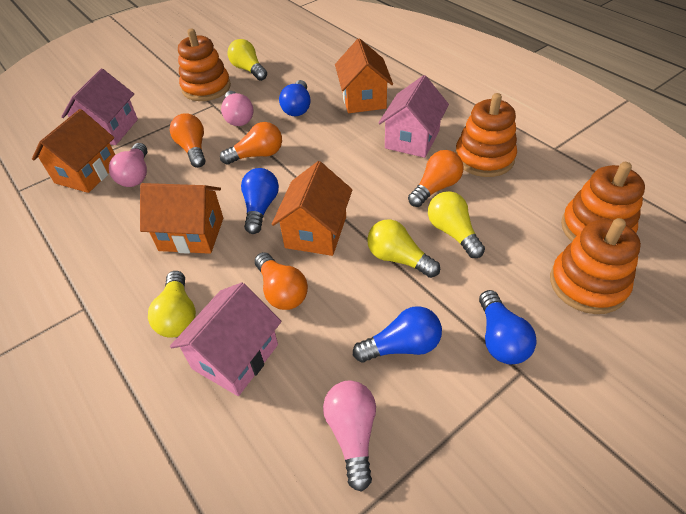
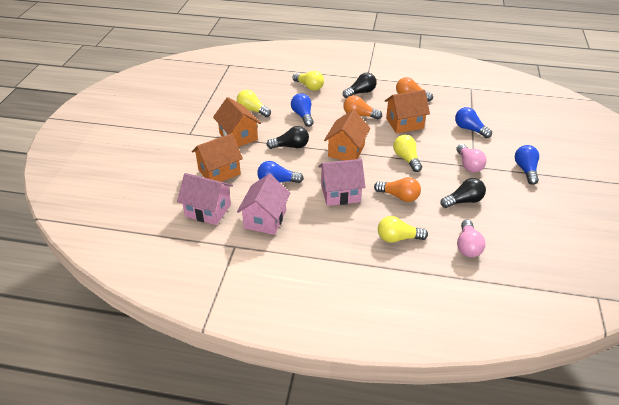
black light bulb: none = 0 -> [266,126,309,149] [343,73,377,98] [440,178,486,208] = 3
orange light bulb: [170,113,205,168] [220,122,282,165] [255,252,308,310] [408,150,463,207] = 4 -> [343,95,382,120] [374,177,421,202] [396,77,433,101] = 3
orange stacking toy: [178,29,231,101] [455,93,517,177] [550,218,641,314] [561,162,645,241] = 4 -> none = 0
pink light bulb: [109,143,147,187] [221,91,254,126] [323,381,376,492] = 3 -> [456,144,487,173] [457,220,486,257] = 2

